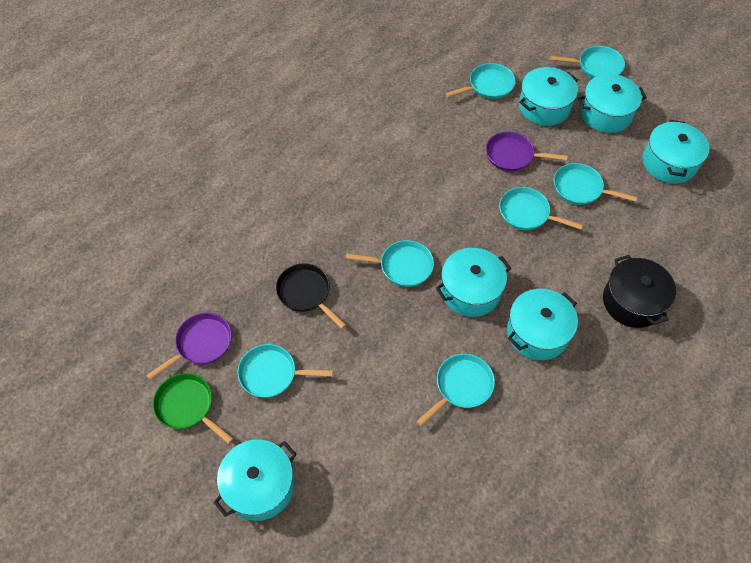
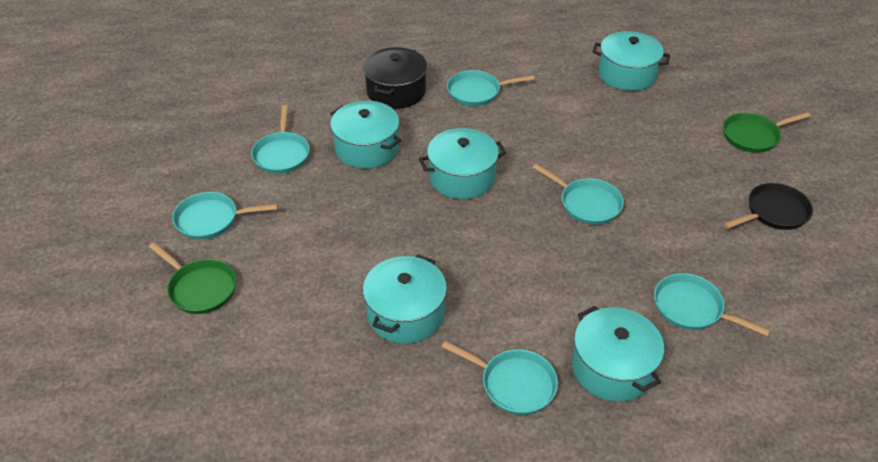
green pan: [153,373,233,444] = 1 -> [149,242,236,314] [723,112,811,153] = 2
purple pan: [146,313,232,380] [486,131,567,171] = 2 -> none = 0
turquoise pan: [237,344,333,398] [346,240,434,287] [416,354,495,426] [446,63,516,99] [499,187,583,230] [550,46,625,78] [554,163,637,205] = 7 -> [172,192,278,240] [251,105,310,174] [442,341,558,415] [447,70,535,106] [532,164,624,225] [654,273,770,337] = 6
turquoise pot: [213,439,297,521] [436,248,511,317] [507,289,578,360] [519,67,578,126] [578,74,647,133] [643,120,709,184] = 6 -> [330,101,402,169] [363,254,447,344] [419,128,506,199] [572,306,664,402] [593,31,670,91] = 5

